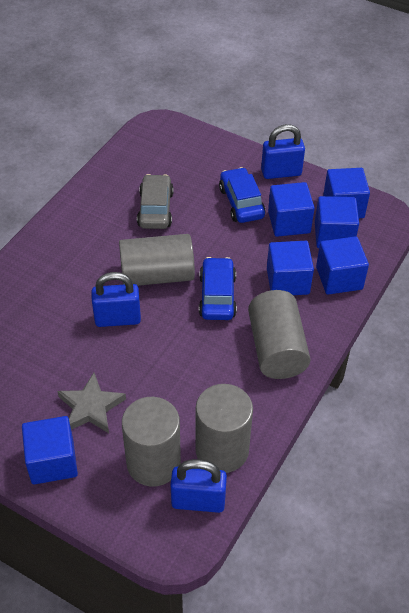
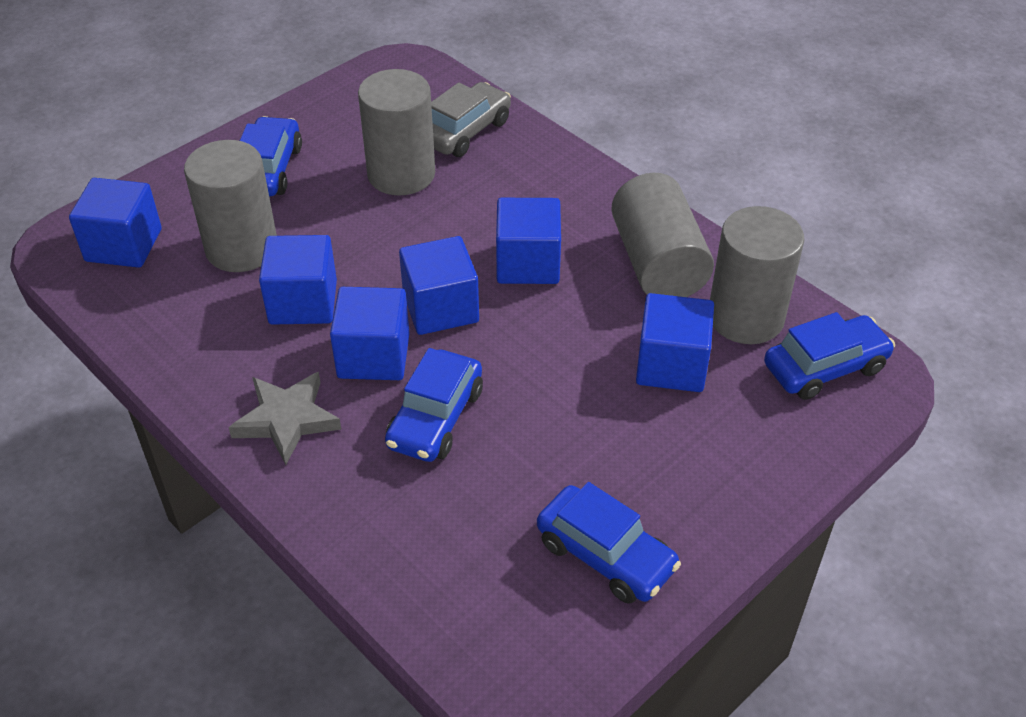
blue car: [199,257,237,320] [219,167,266,223] = 2 -> [240,116,302,196] [385,348,483,462] [537,482,681,604] [764,312,895,400] = 4
blue padlock: [91,272,141,327] [170,459,227,513] [261,124,305,179] = 3 -> none = 0

